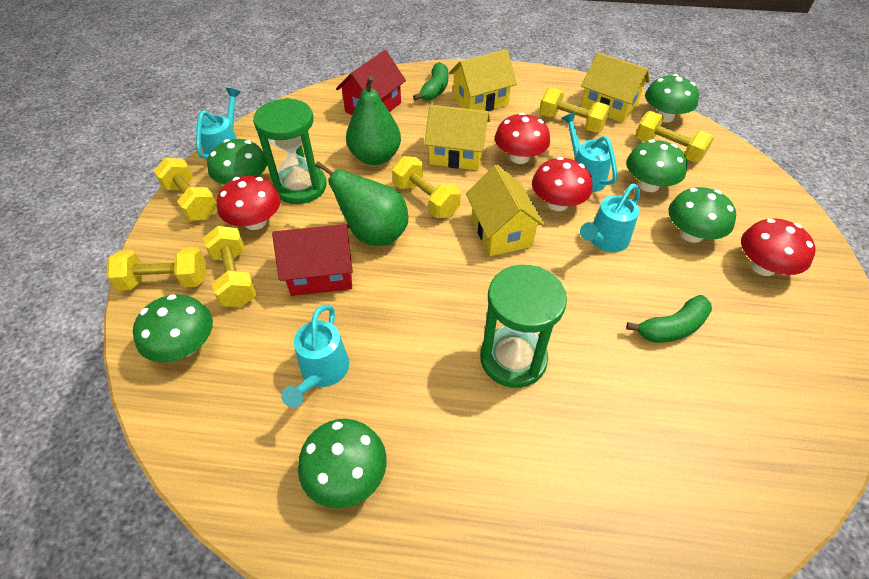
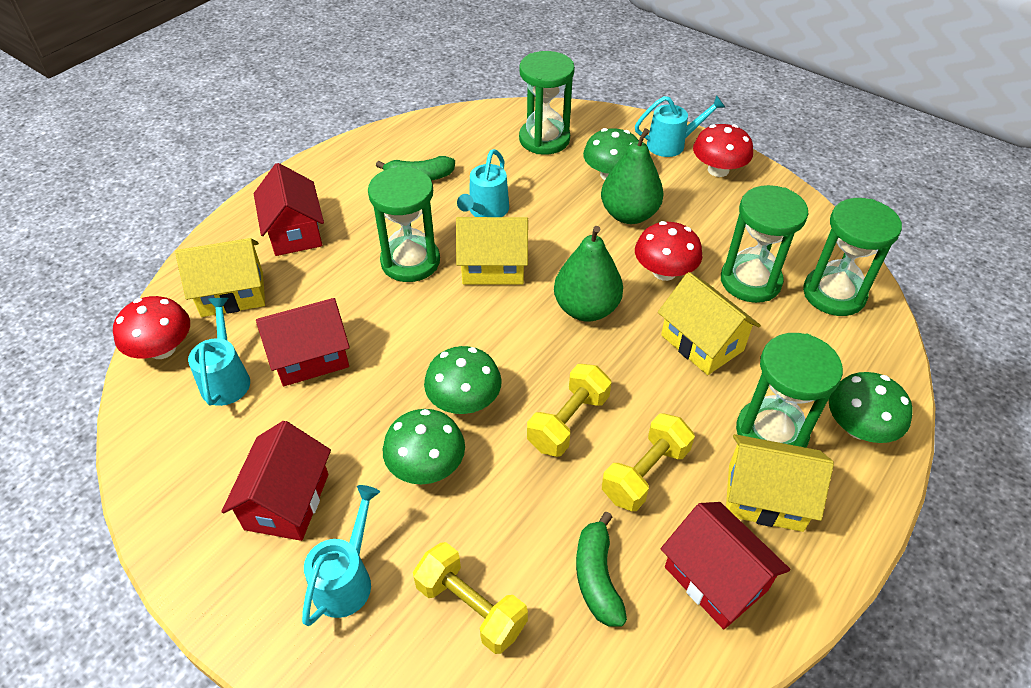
green hourglass: [253,98,326,204] [480,265,567,388] = 2 -> [368,166,440,282] [519,51,575,155] [721,185,808,303] [736,333,843,448] [803,198,902,316] = 5
green mushroom: [133,294,213,362] [207,139,267,184] [298,419,387,508] [626,139,687,192] [645,74,699,123] [668,187,736,243] = 6 -> [383,409,465,484] [424,346,502,414] [583,128,639,180] [829,372,913,443] = 4
red house: [272,224,353,296] [336,50,406,115] = 2 -> [221,421,331,541] [254,163,324,256] [256,298,350,386] [661,502,790,629] = 4
red mushroom: [217,175,281,230] [495,113,550,164] [532,157,593,211] [741,218,816,276] = 4 -> [113,296,190,359] [635,221,702,281] [693,124,753,177] = 3
yellow dumbbell: [106,247,206,291] [154,158,217,221] [203,226,257,307] [392,156,461,218] [539,87,611,133] [635,111,714,162] = 6 -> [413,542,528,654] [527,364,612,457] [602,413,695,511] = 3

